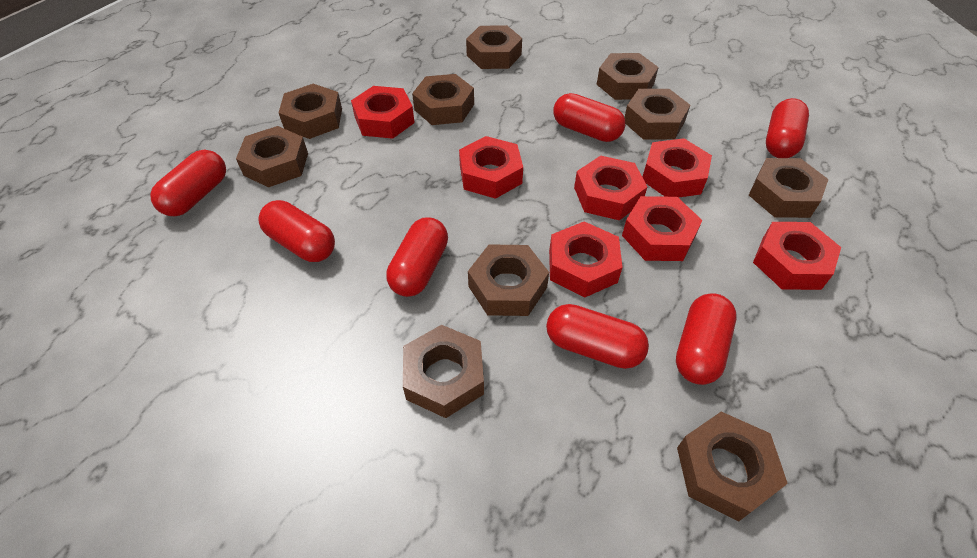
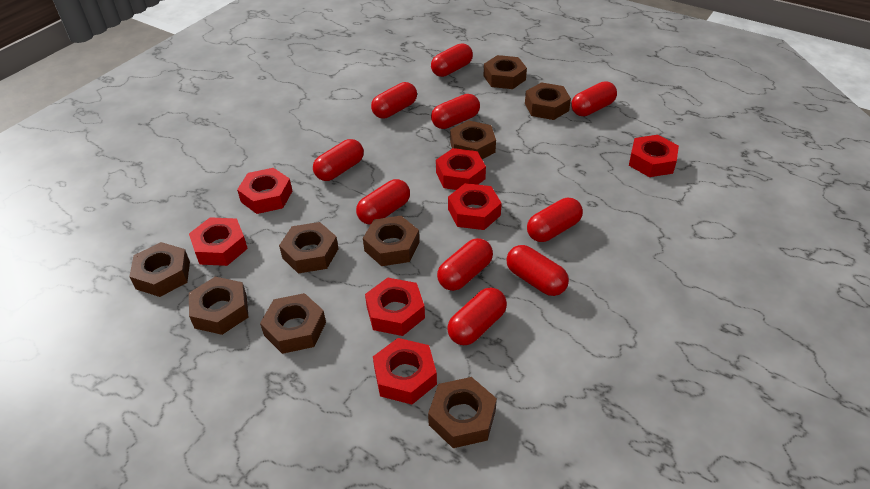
brown nut: [236,126,308,187] [278,84,342,139] [403,325,484,418] [412,74,474,125] [466,25,522,69] [468,244,549,316] [597,53,659,100] [624,89,690,139] [677,412,788,521] [749,158,829,218] = 10 -> [129,242,190,297] [189,277,248,335] [260,293,326,354] [279,222,338,274] [363,216,420,266] [428,377,497,448] [450,120,496,159] [483,55,527,89] [525,82,571,120] = 9
red capsule: [150,150,226,216] [258,200,335,262] [386,217,448,297] [546,304,649,369] [553,93,625,142] [676,293,736,385] [766,98,809,158] = 7 -> [313,139,364,181] [356,179,410,225] [371,82,417,118] [431,43,473,77] [431,94,480,129] [437,238,493,291] [447,287,507,345] [506,245,569,296] [527,198,583,242] [571,81,617,116] = 10

